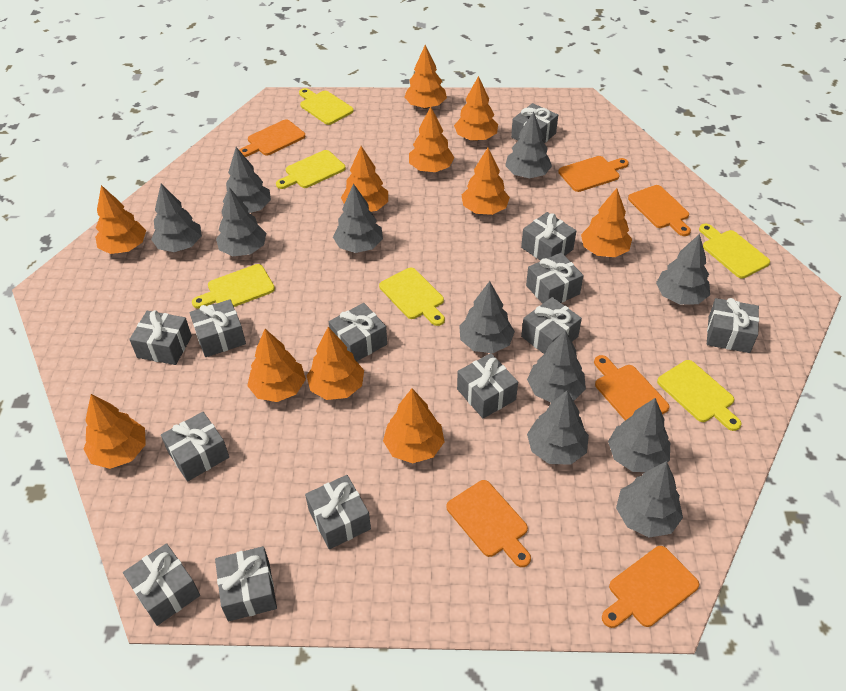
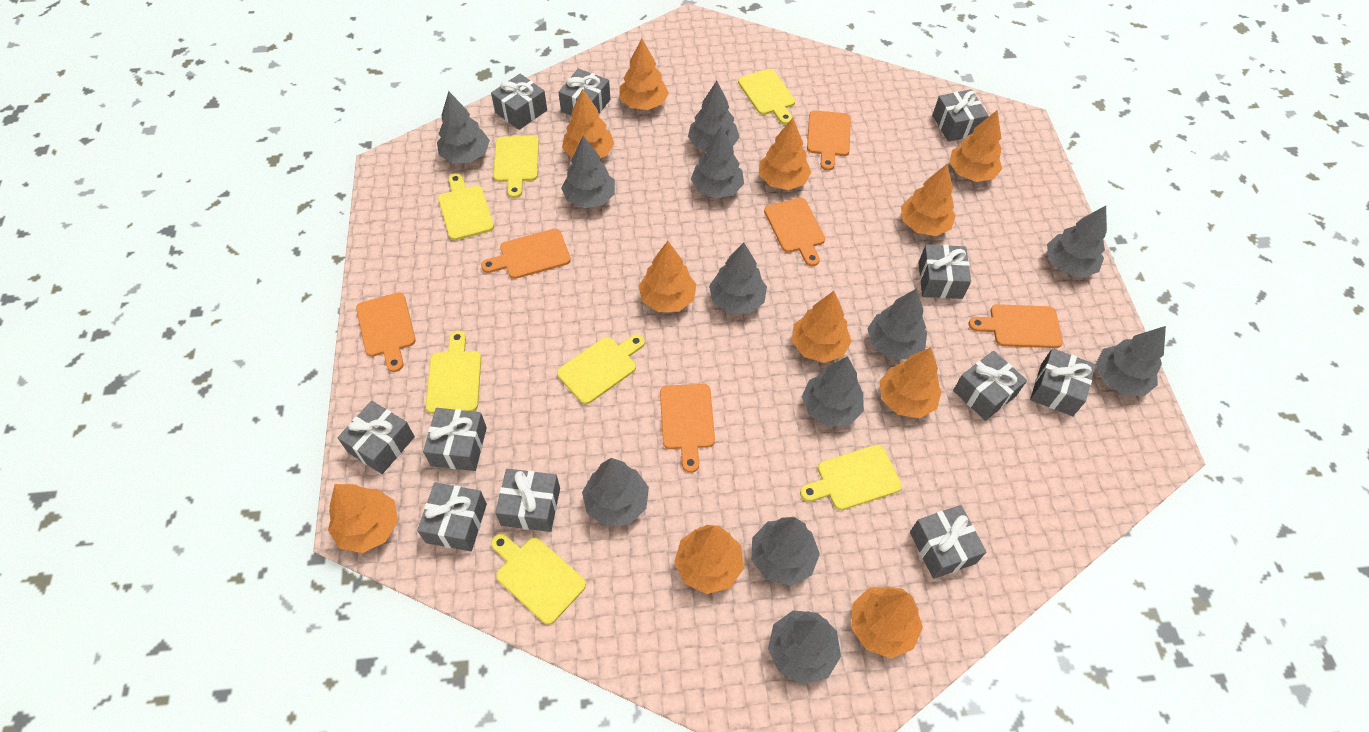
grey gift: [123,543,200,626] [129,310,192,365] [161,412,229,481] [190,299,246,357] [215,546,277,621] [305,475,371,549] [329,303,387,361] [457,353,518,418] [511,103,558,143] [521,212,576,261] [521,297,582,354] [526,253,584,304] [707,298,759,353] = 13 -> [338,401,415,474] [417,482,487,551] [423,408,487,471] [491,74,547,130] [495,469,560,532] [558,68,610,115] [910,505,987,579] [918,245,971,299] [932,89,988,142] [953,351,1027,421] [1030,348,1096,416] = 11
grey tree: [151,184,202,252] [216,187,266,256] [223,147,271,213] [333,184,383,253] [459,281,515,353] [505,112,552,178] [527,330,586,403] [527,391,589,465] [608,398,670,472] [616,461,683,538] [656,234,710,305] = 11 -> [437,91,490,163] [561,136,615,208] [582,458,649,526] [688,81,740,150] [691,126,744,198] [709,242,767,314] [751,517,820,586] [768,610,841,685] [802,356,864,427] [867,289,927,359] [1047,206,1107,278] [1096,326,1166,396] = 12
yellow cutting board: [192,264,275,308] [276,150,345,189] [299,88,354,125] [379,268,445,326] [657,360,742,431] [699,224,770,278] = 6 -> [426,331,481,414] [438,173,494,240] [491,534,586,625] [493,136,539,198] [557,334,645,404] [738,69,795,125] [800,445,902,510] = 7

